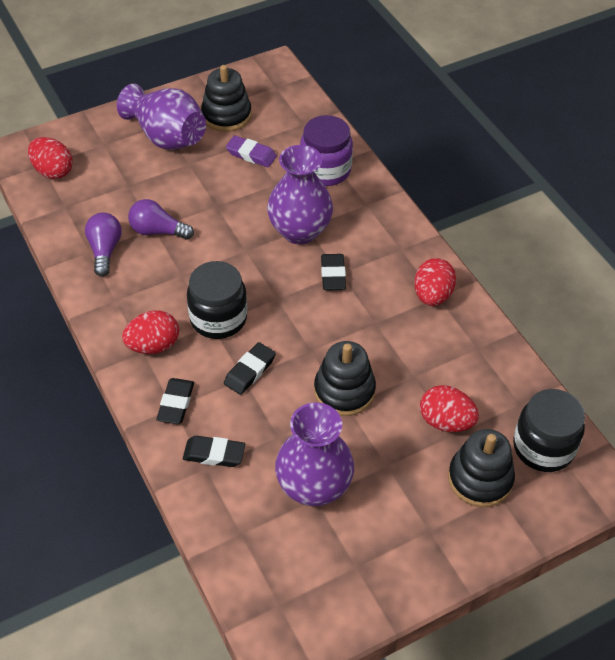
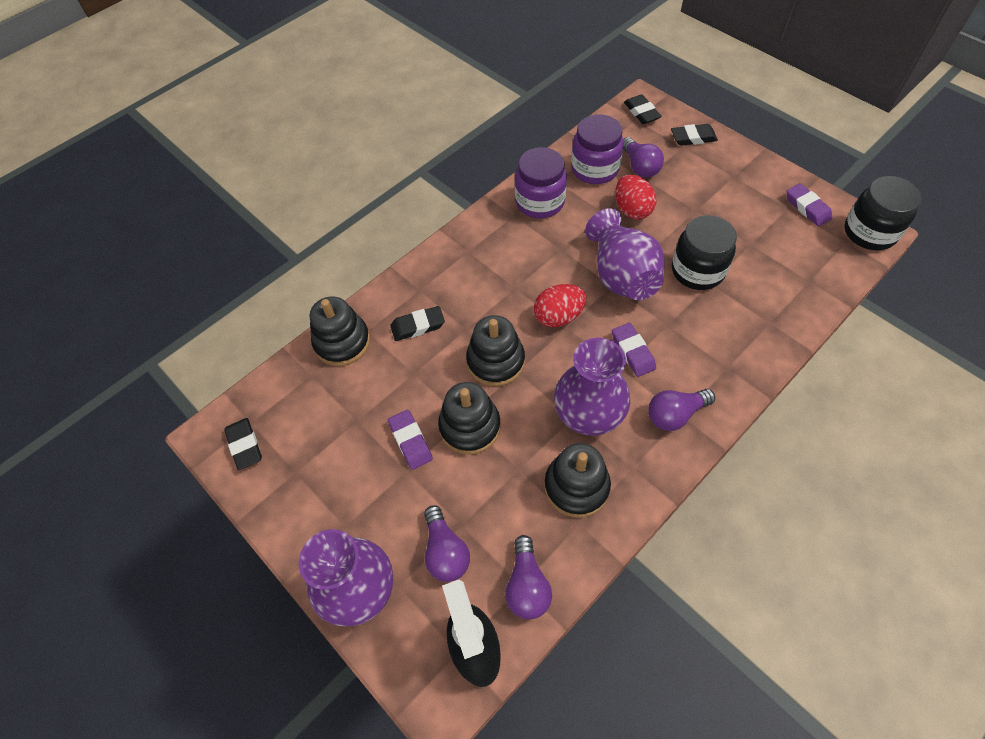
black spray bottle: none = 0 -> [442,580,501,687] = 1
black stacking toy: [201,65,251,132] [314,341,376,416] [448,429,515,507] = 3 -> [310,296,370,366] [438,382,501,455] [466,315,525,386] [544,443,611,518] = 4
purple eraser: [226,135,277,167] = 1 -> [388,410,433,470] [612,323,656,377] [786,183,833,226] = 3
purple jar: [300,115,353,186] = 1 -> [515,147,567,218] [571,114,624,184] = 2
purple light bulb: [85,212,122,277] [128,199,194,240] = 2 -> [424,505,470,582] [505,535,552,619] [623,137,664,178] [648,389,715,431] = 4
red egg: [28,137,73,179] [122,310,179,354] [414,258,456,306] [420,385,479,432] = 4 -> [534,284,586,327] [615,175,656,219] = 2

